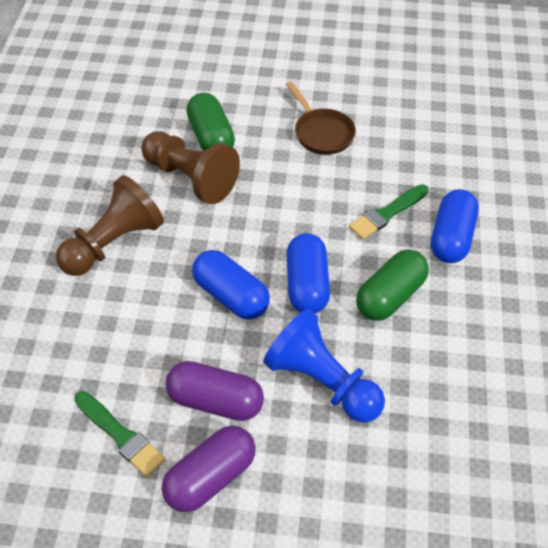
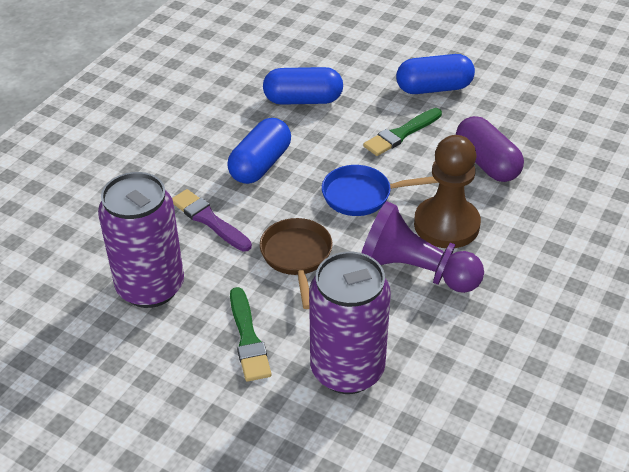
blue pan: none = 0 -> [322,165,439,216] = 1
blue pawn: [263,309,385,423] = 1 -> none = 0
brown pawn: [56,175,164,276] [141,131,240,204] = 2 -> [414,135,481,248] = 1
green capsule: [186,93,235,151] [356,249,429,321] = 2 -> none = 0
purple brush: none = 0 -> [172,189,252,252] = 1
purple can: none = 0 -> [98,172,184,308] [309,252,391,394] = 2
purple capsule: [161,426,256,512] [165,361,264,421] = 2 -> [456,116,524,182] = 1
purple pawn: none = 0 -> [361,201,484,293] = 1

